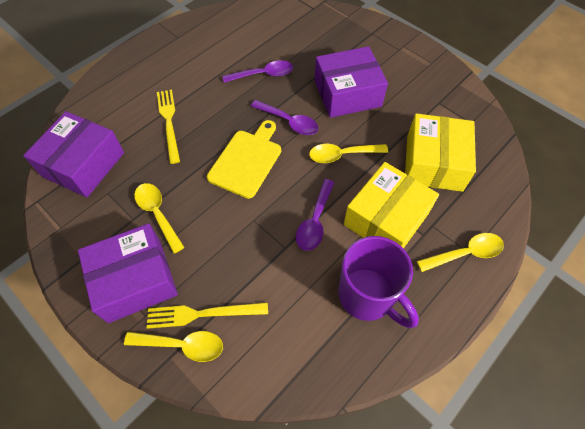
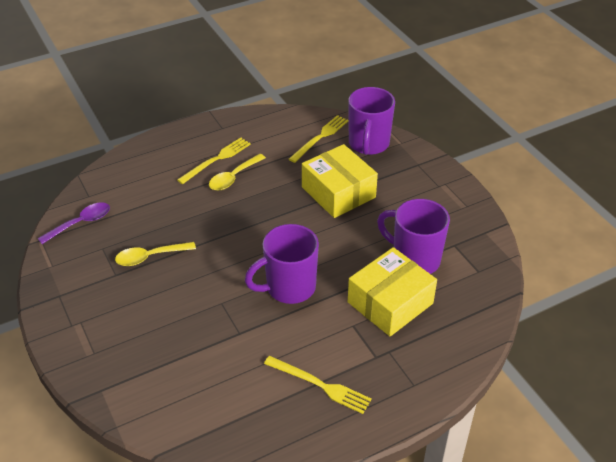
purple box: [23,111,124,198] [78,223,178,323] [315,46,388,118] = 3 -> none = 0
purple mug: [338,236,419,328] = 1 -> [245,224,319,304] [348,87,395,155] [377,199,450,274] = 3
purple spoon: [223,60,293,83] [251,100,318,135] [296,179,335,251] = 3 -> [37,202,110,244] = 1
yellow cutting board: [207,120,281,199] = 1 -> none = 0
yellow fork: [147,302,268,329] [157,90,180,164] = 2 -> [177,138,251,184] [264,356,372,414] [289,115,349,163] = 3
yellow spoon: [124,331,223,362] [134,183,185,253] [309,144,388,163] [417,233,504,272] = 4 -> [115,242,196,266] [209,154,266,191] = 2

